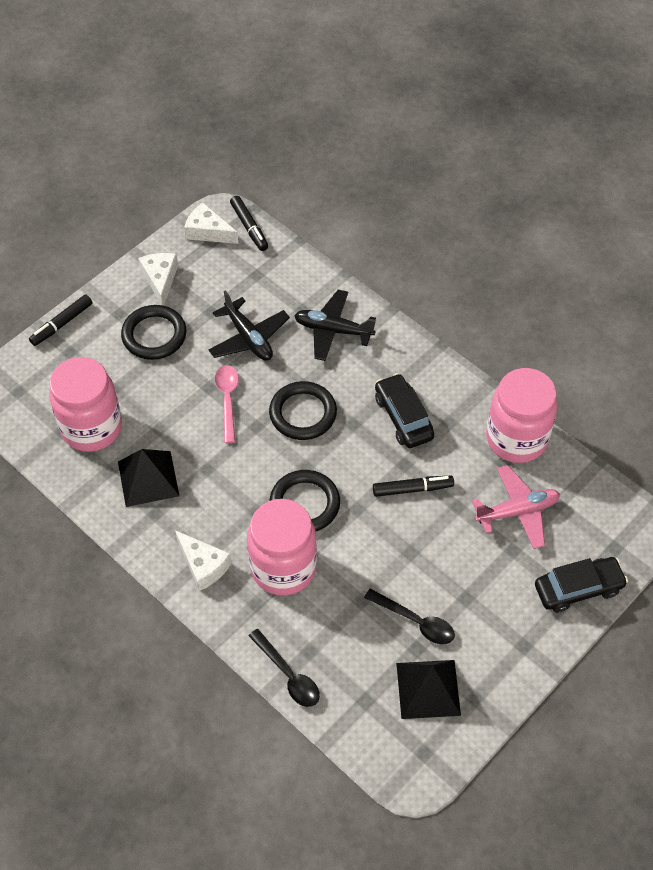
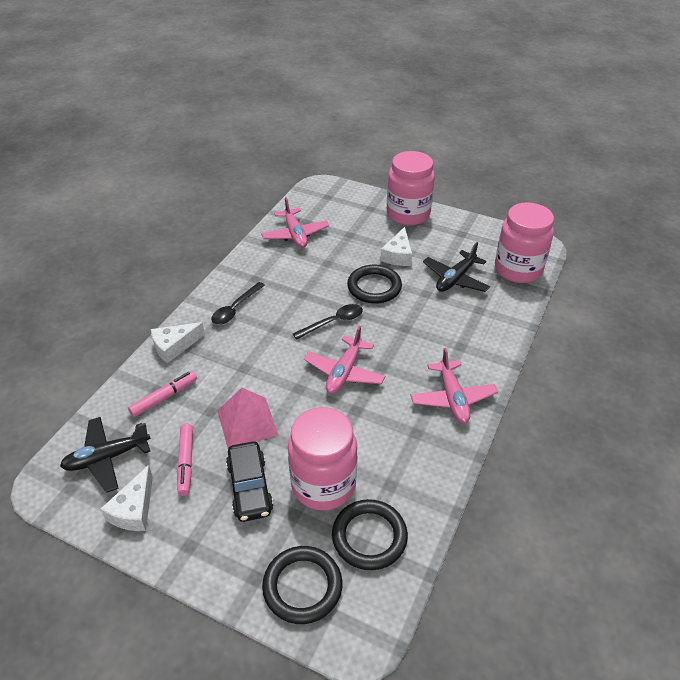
black car: [375,373,434,448] [535,557,628,613] = 2 -> [226,442,273,522] = 1
black marker: [29,294,92,346] [230,196,268,251] [373,476,454,497] = 3 -> none = 0
black pyramid: [118,449,179,507] [396,660,461,719] = 2 -> none = 0
pink marker: none = 0 -> [128,371,197,417] [177,424,193,496] = 2
pink plane: [472,465,560,549] = 1 -> [261,197,329,248] [304,326,385,394] [410,348,498,424] = 3
pink pyramid: none = 0 -> [217,388,278,448] = 1
pink spoon: [215,365,239,443] = 1 -> none = 0

